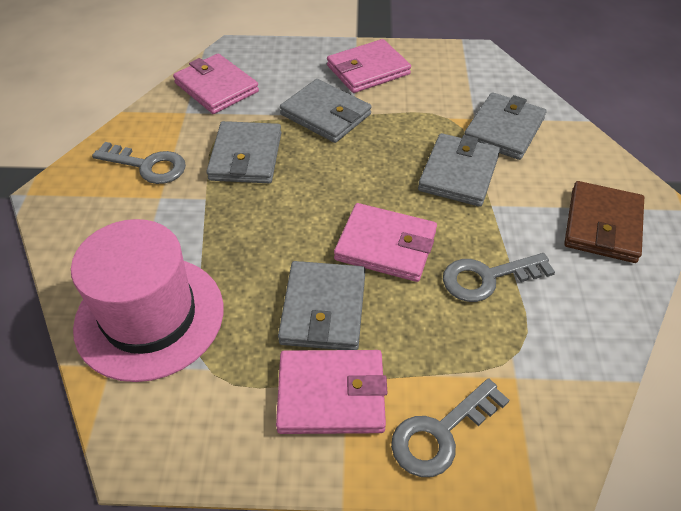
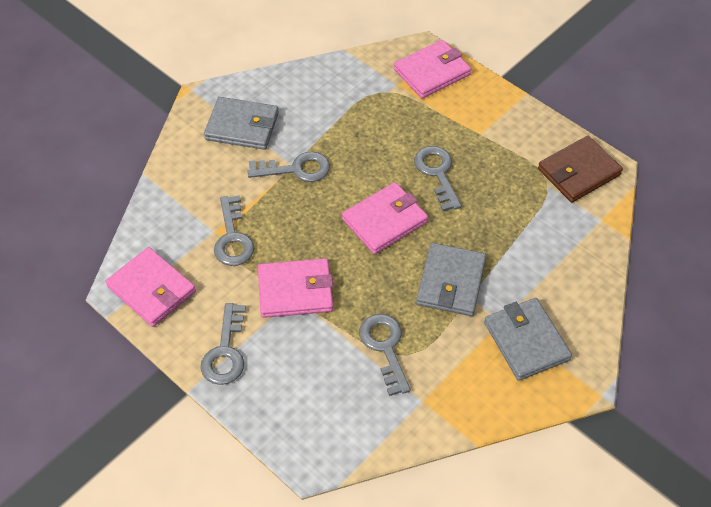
grey key: [92,142,186,184] [391,378,510,477] [443,253,555,302] = 3 -> [200,303,246,385] [214,195,254,266] [247,152,330,182] [359,314,411,396] [414,146,462,211] = 5
grey wallet: [206,121,281,183] [278,261,365,350] [280,79,372,143] [418,133,500,207] [464,92,546,160] = 5 -> [204,97,279,150] [416,243,486,316] [484,298,572,381] = 3
pink hat: [71,219,223,382] = 1 -> none = 0

